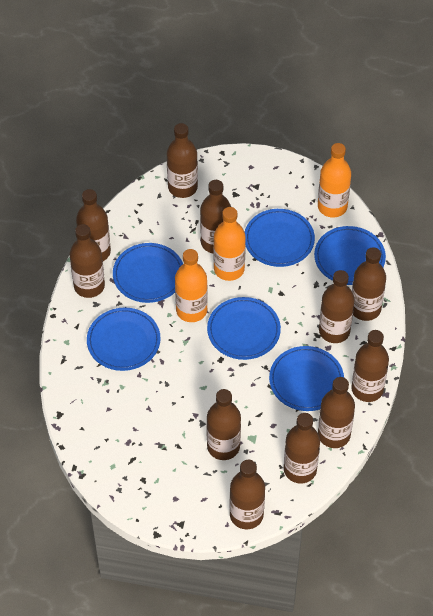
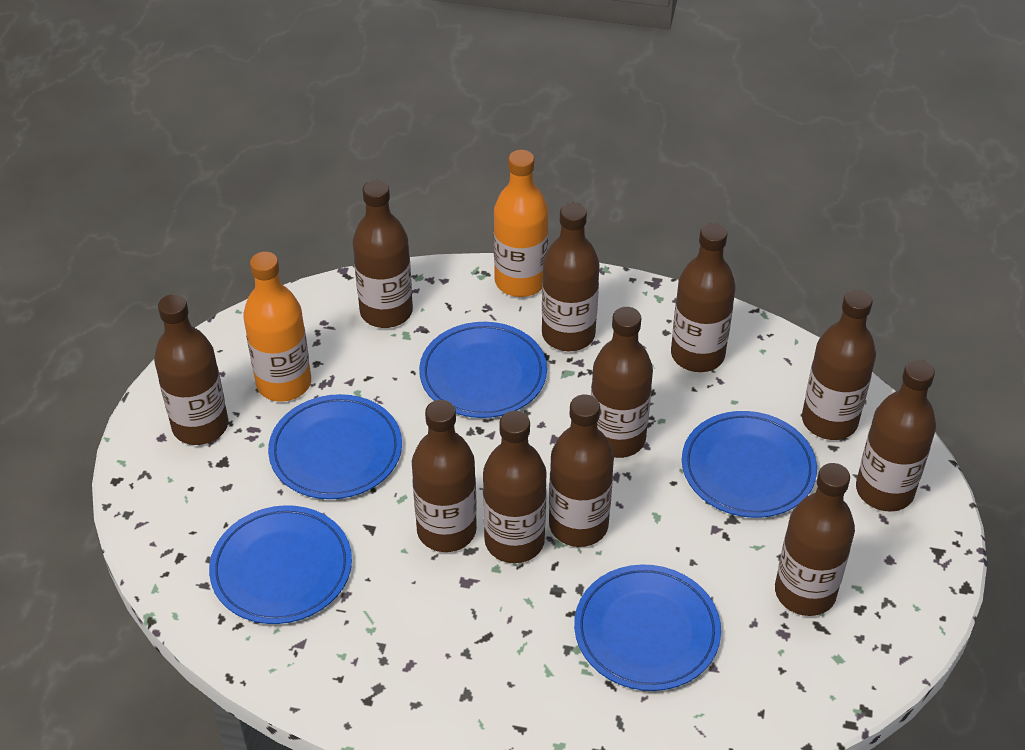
blue plate: [87,308,161,371] [113,243,183,303] [207,297,281,360] [245,209,315,267] [269,346,344,411] [314,226,386,285] = 6 -> [209,505,352,624] [268,394,402,499] [419,322,547,418] [574,564,721,691] [682,411,817,518] = 5
orange bottle: [175,249,208,322] [213,207,246,281] [318,143,351,218] = 3 -> [243,252,311,402] [494,150,548,297] = 2

